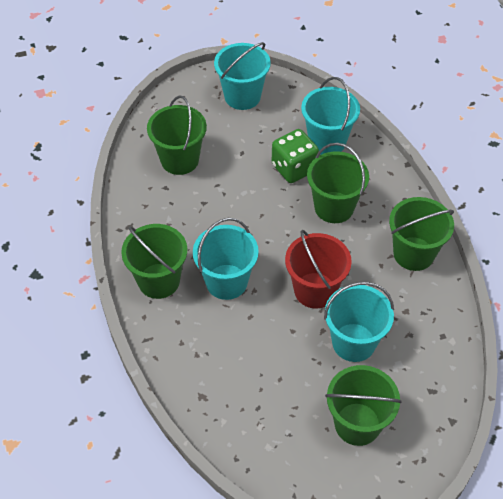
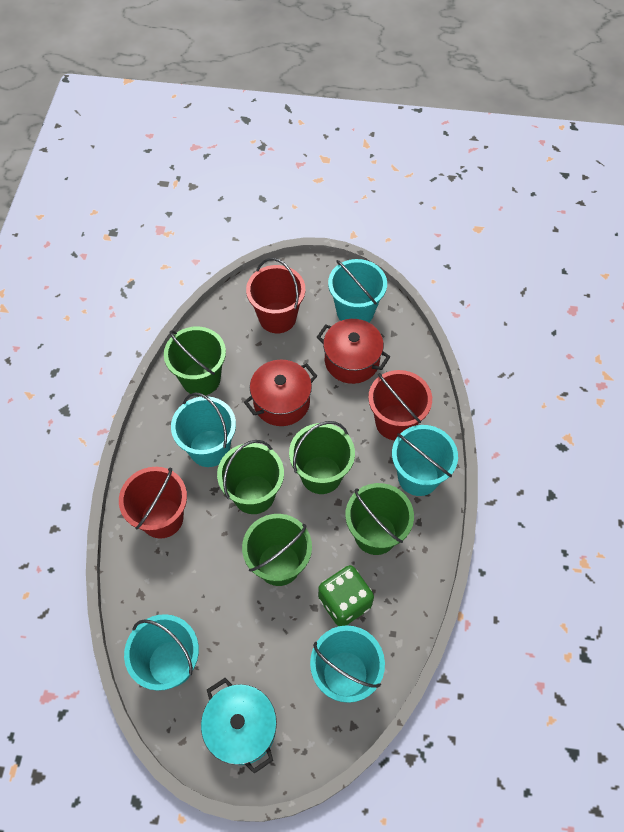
red bucket: [285,230,352,309] = 1 -> [119,467,187,539] [246,258,305,333] [368,370,432,440] = 3
red pot: none = 0 -> [244,360,317,426] [317,319,390,384] = 2
turquoise bucket: [193,218,259,300] [214,42,271,110] [301,77,360,155] [324,282,394,362] = 4 -> [124,614,199,691] [171,393,236,467] [310,625,385,703] [328,259,387,322] [392,425,458,496] = 5
turquoise pot: none = 0 -> [201,678,277,774] = 1

